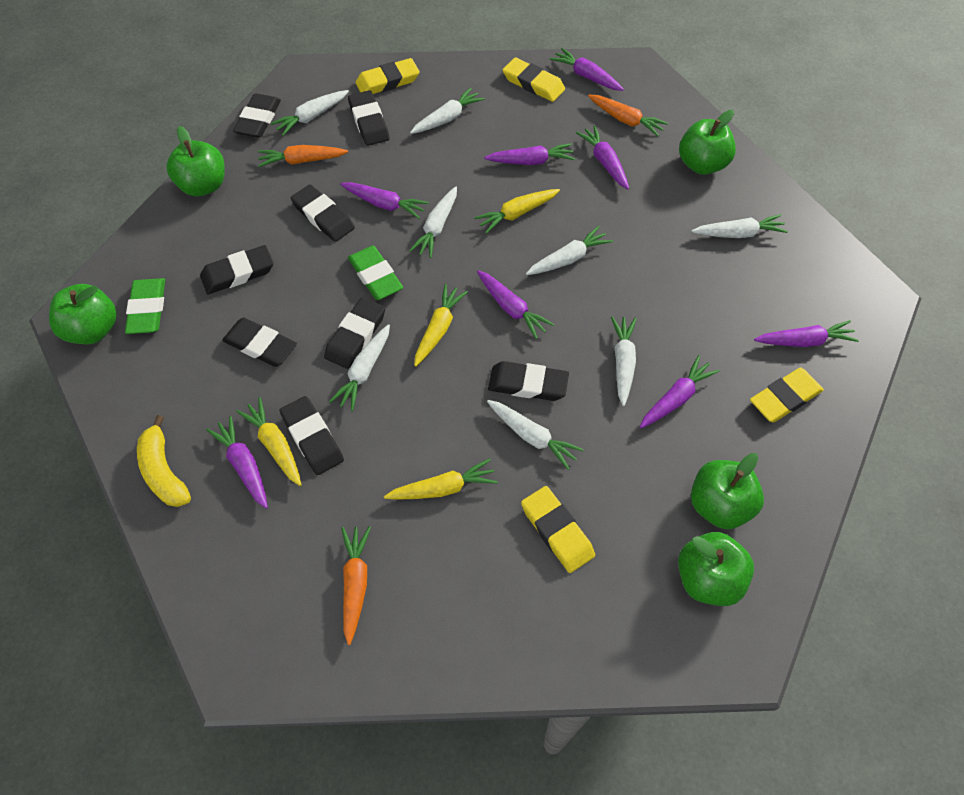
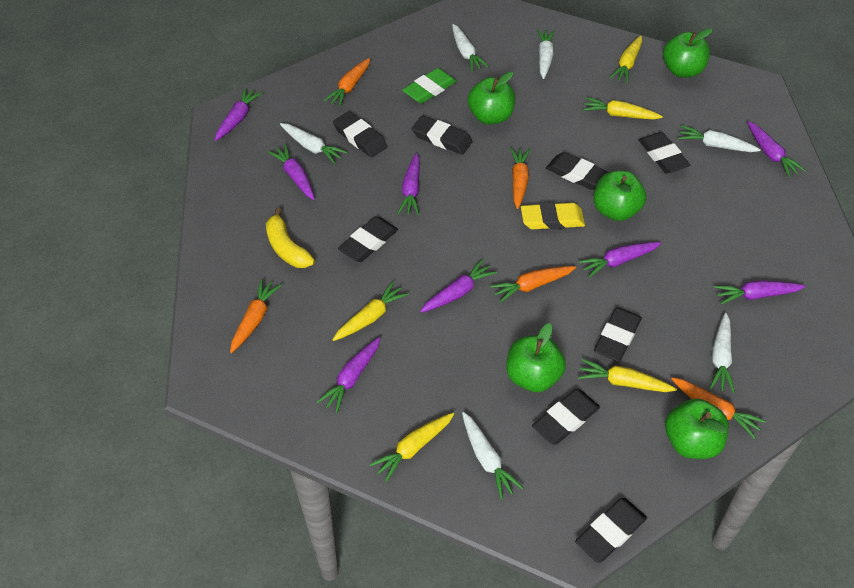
green eraser: [125,278,165,334] [348,246,403,300] = 2 -> [402,68,457,104] = 1
orange carrot: [258,145,348,167] [341,526,371,645] [588,95,668,137] = 3 -> [230,279,282,353] [323,58,370,107] [490,266,576,303] [510,147,530,209] [671,377,766,439] = 5
white carrot: [271,90,349,136] [329,324,390,411] [409,186,457,258] [410,88,485,134] [487,400,584,470] [526,226,613,275] [611,316,637,406] [691,214,788,238] = 8 -> [280,123,347,164] [452,24,489,72] [462,412,523,500] [537,29,555,79] [678,125,761,152] [710,313,735,393] = 6
yellow carrot: [236,397,302,486] [384,458,498,500] [414,284,468,367] [474,189,560,234] = 4 -> [332,281,409,341] [369,413,454,482] [578,359,677,392] [583,97,663,120] [610,35,642,83] = 5
yellow eraser: [356,58,420,94] [503,57,565,102] [521,486,595,573] [750,368,824,423] = 4 -> [521,202,585,229] = 1

